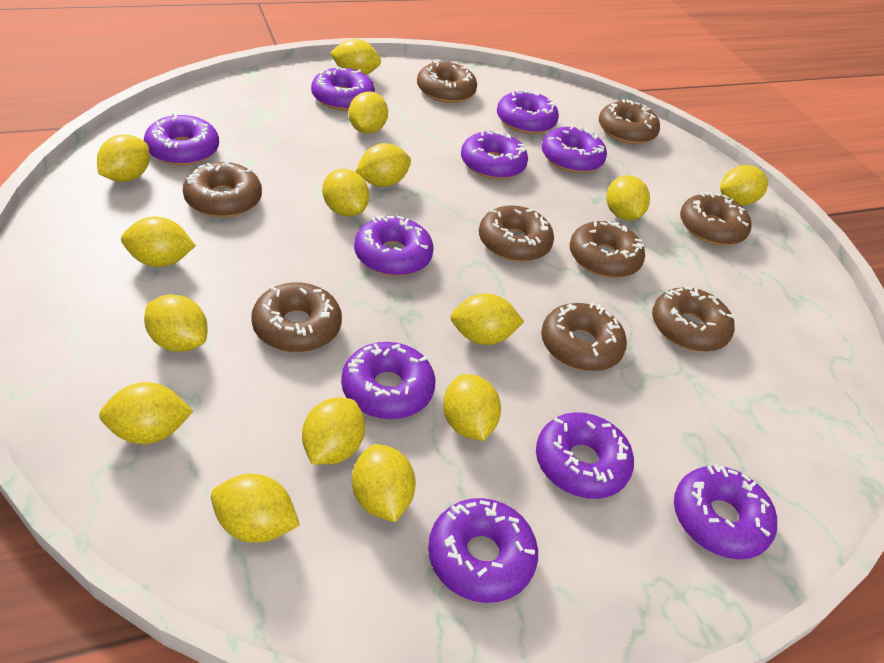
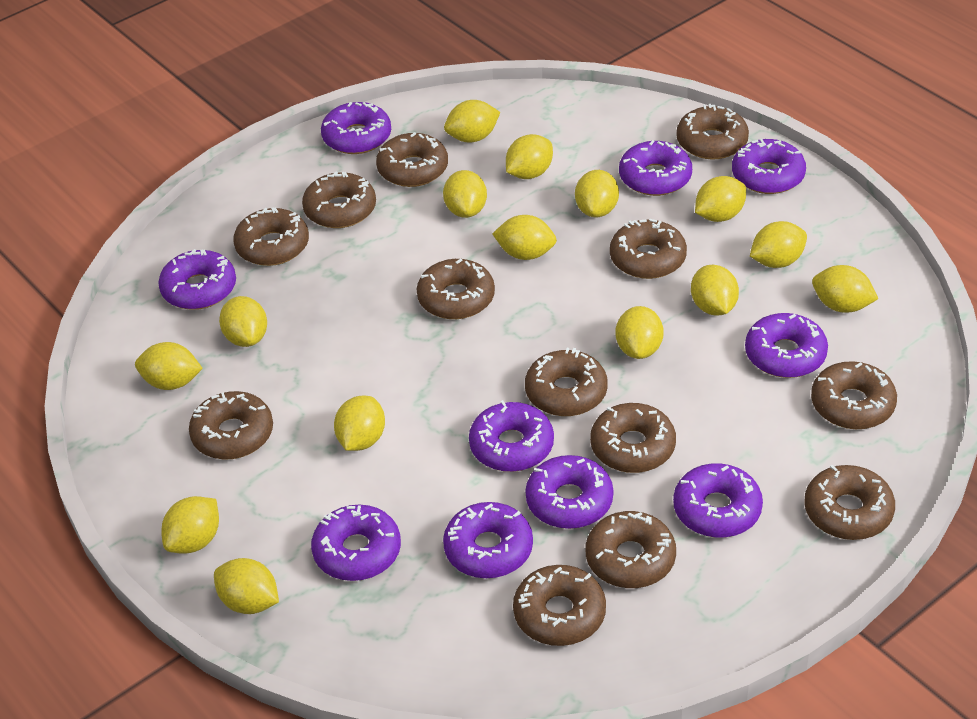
brown donut: [183,162,262,218] [251,282,342,352] [417,61,477,103] [479,205,554,262] [541,302,627,371] [570,221,645,278] [599,99,660,144] [652,287,735,352] [680,191,751,245] = 9 -> [189,391,273,460] [233,207,309,266] [302,172,376,228] [376,132,448,187] [417,259,495,319] [513,565,606,646] [525,348,608,416] [586,511,676,588] [590,403,676,473] [610,219,687,279] [676,104,749,160] [804,465,895,540] [811,361,897,429] = 13

